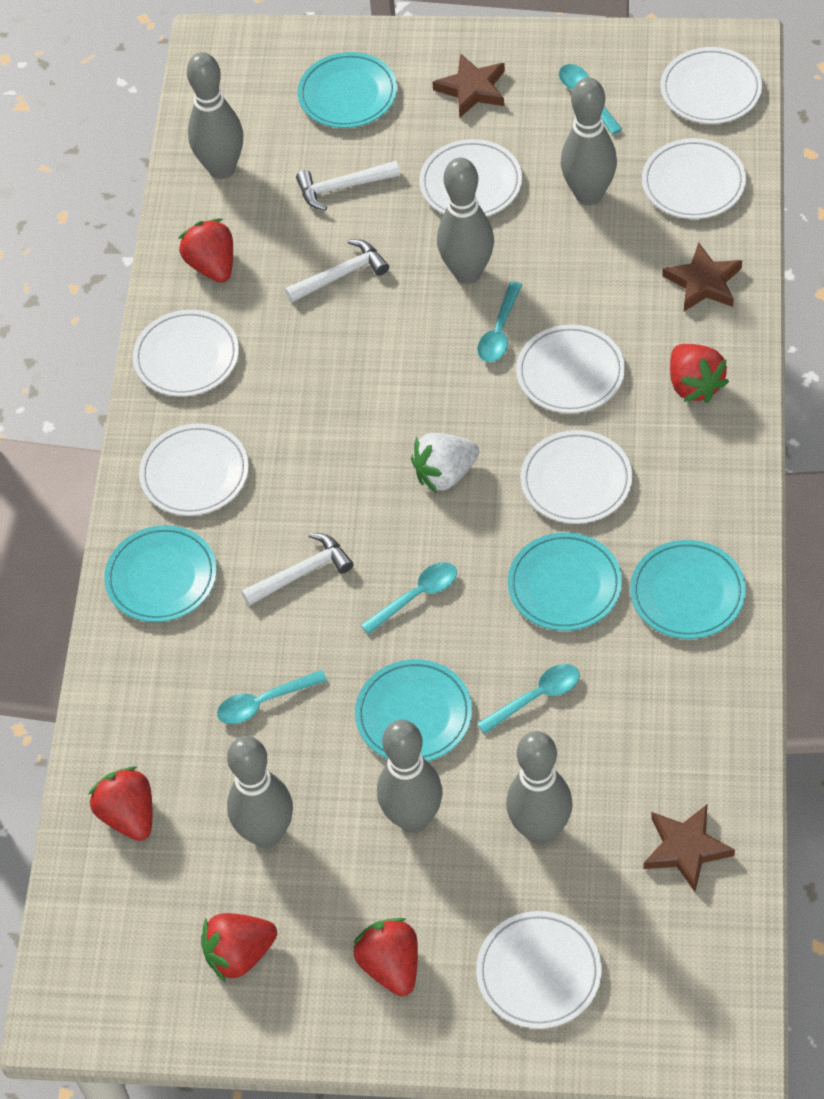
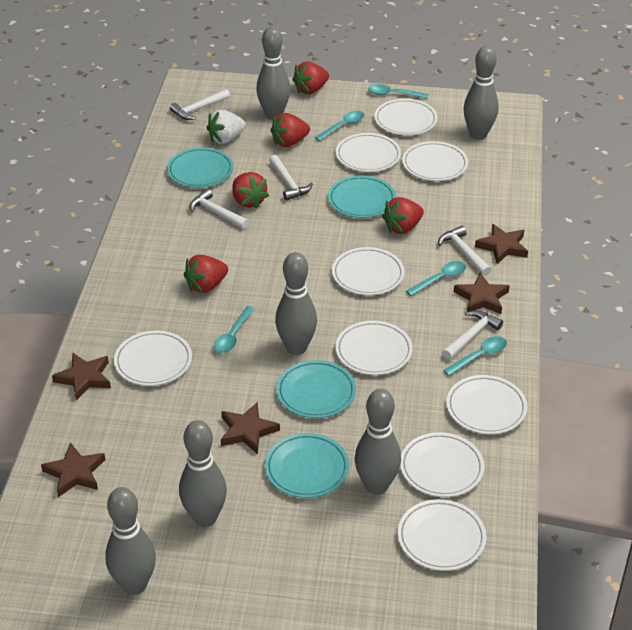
brown star: [432,54,505,117] [643,805,735,892] [662,242,742,311] = 3 -> [41,442,106,497] [52,353,111,400] [221,403,280,454] [454,273,509,314] [475,224,528,264] = 5
turquoise plate: [104,525,217,622] [297,52,397,128] [355,659,472,761] [508,532,622,631] [630,540,746,639] = 5 -> [167,147,233,188] [265,433,349,498] [276,360,356,418] [328,176,396,218] = 4
white hammer: [241,533,353,606] [285,239,389,303] [296,161,400,211] = 3 -> [170,89,230,120] [189,189,249,229] [269,155,313,201] [438,226,491,276] [442,310,503,360] = 5
white plate: [133,310,239,397] [139,424,249,516] [419,139,522,216] [476,911,602,1029] [516,324,625,413] [520,430,632,524] [642,138,746,219] [660,47,762,124] = 8 -> [114,330,192,386] [332,247,405,295] [335,321,413,375] [336,133,401,172] [375,99,438,135] [398,499,486,571] [400,432,484,497] [402,141,468,181] [446,375,527,434] = 9

